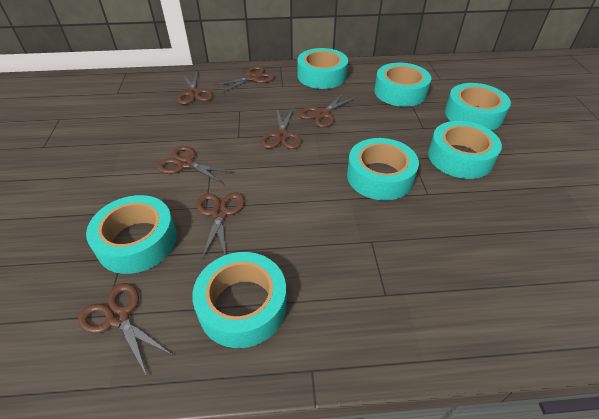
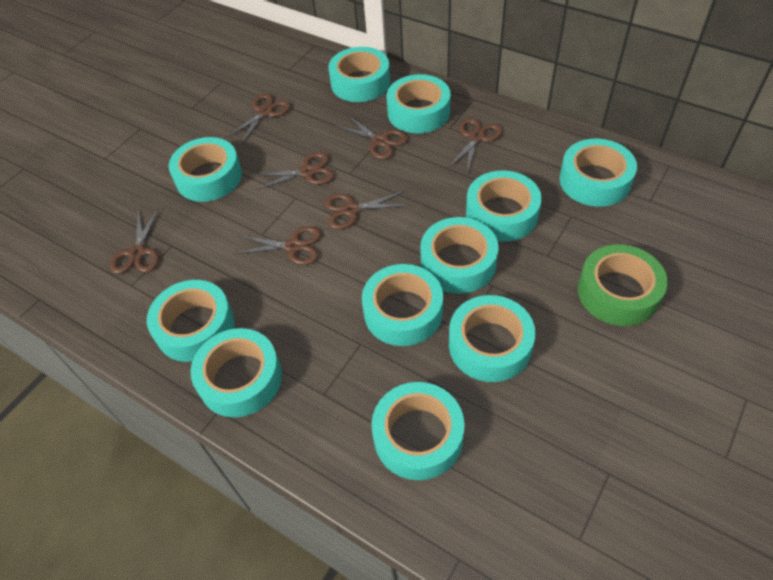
green tape: none = 0 -> [578,244,667,326] = 1
turquoise tape: [86,195,177,274] [192,252,287,348] [297,48,348,89] [347,138,419,200] [374,63,431,107] [428,121,502,179] [445,83,511,131] = 7 -> [147,280,235,362] [169,137,242,202] [191,328,282,417] [328,47,390,102] [362,264,443,346] [371,382,465,480] [387,74,451,133] [420,217,499,294] [449,295,536,382] [466,170,542,242] [559,139,637,207] = 11

